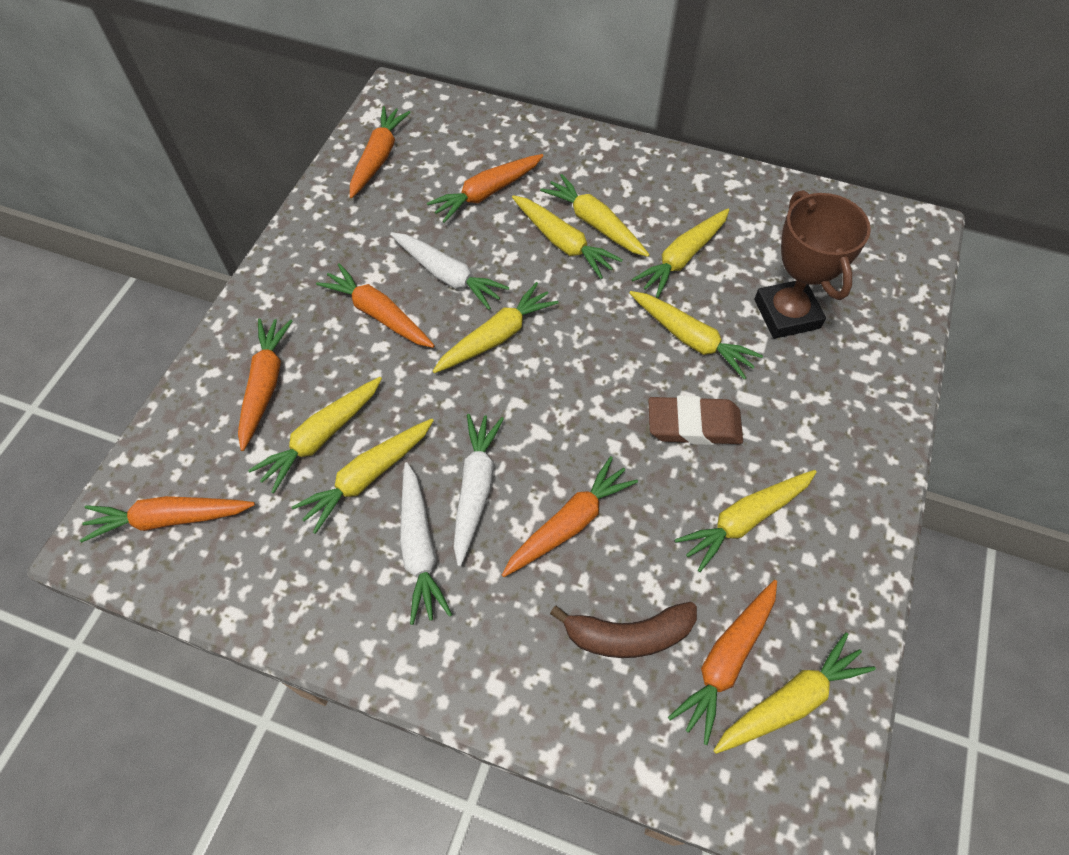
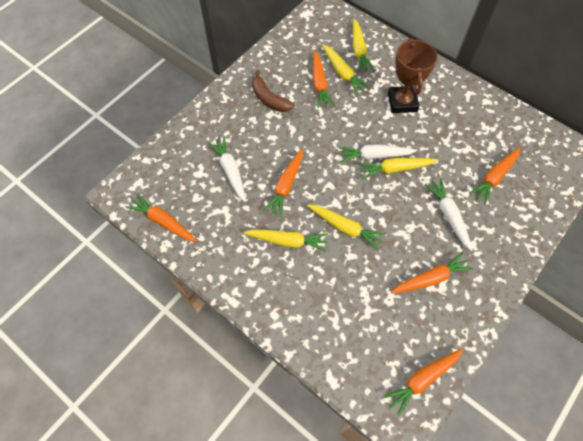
brown eraser: [648,395,743,445] = 1 -> none = 0
orange carrot: [80,496,255,543] [238,318,292,451] [316,263,435,348] [350,106,411,198] [427,154,543,223] [502,456,638,577] [668,580,777,745] = 7 -> [126,193,197,242] [263,149,303,217] [313,51,335,108] [384,349,463,416] [391,252,473,294] [469,147,520,204] = 6
yellow carrot: [248,377,382,494] [292,418,434,534] [433,282,559,373] [512,195,623,279] [540,174,650,257] [629,291,763,380] [632,208,729,298] [675,470,817,572] [713,632,876,754] = 9 -> [243,229,328,252] [307,205,386,250] [322,44,370,95] [353,19,374,72] [358,158,437,179] = 5

